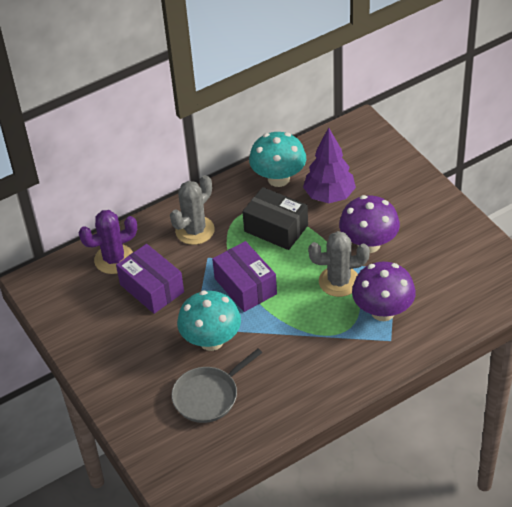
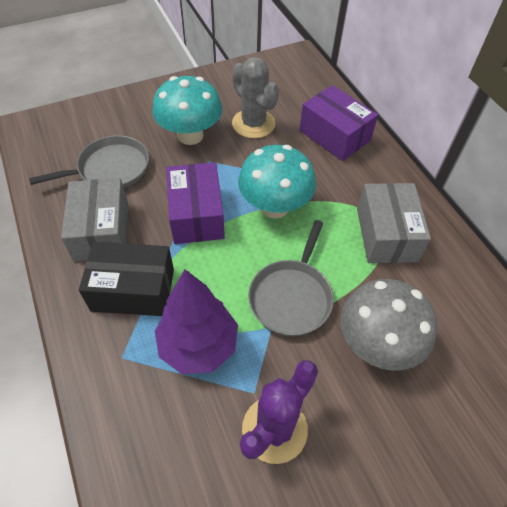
grey box: none = 0 -> [61,178,128,262] [357,183,431,263] = 2
grey cactus: [170,175,215,245] [308,231,370,297] = 2 -> [232,57,279,138] = 1
grey mushroom: none = 0 -> [341,279,437,371] = 1
grey pan: [171,348,262,423] = 1 -> [29,135,149,188] [248,220,334,336] = 2
purple mushroom: [339,195,400,253] [352,262,416,321] = 2 -> none = 0

